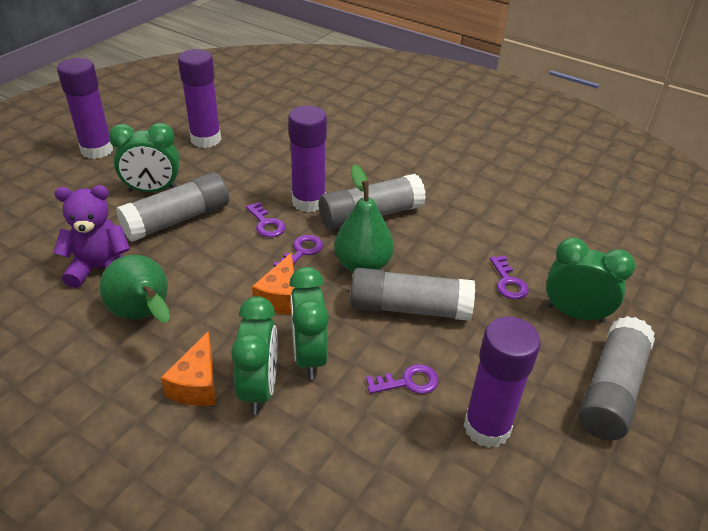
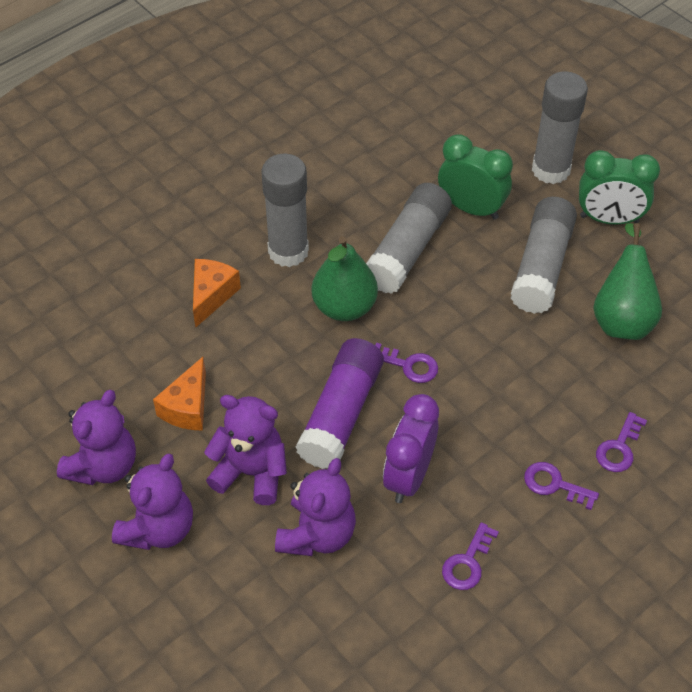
green clock: [109,123,180,192] [231,296,278,414] [289,267,329,379] [546,238,635,323] = 4 -> [438,134,513,220] [579,150,660,225] = 2
purple clock: none = 0 -> [383,394,439,503] = 1
purple glue stick: [57,58,113,159] [178,49,221,148] [288,106,327,212] [464,317,541,448] = 4 -> [296,338,384,469] = 1
purple teddy bear: [54,185,130,288] = 1 -> [57,390,136,485] [112,453,193,550] [204,395,287,505] [275,458,356,556] = 4

